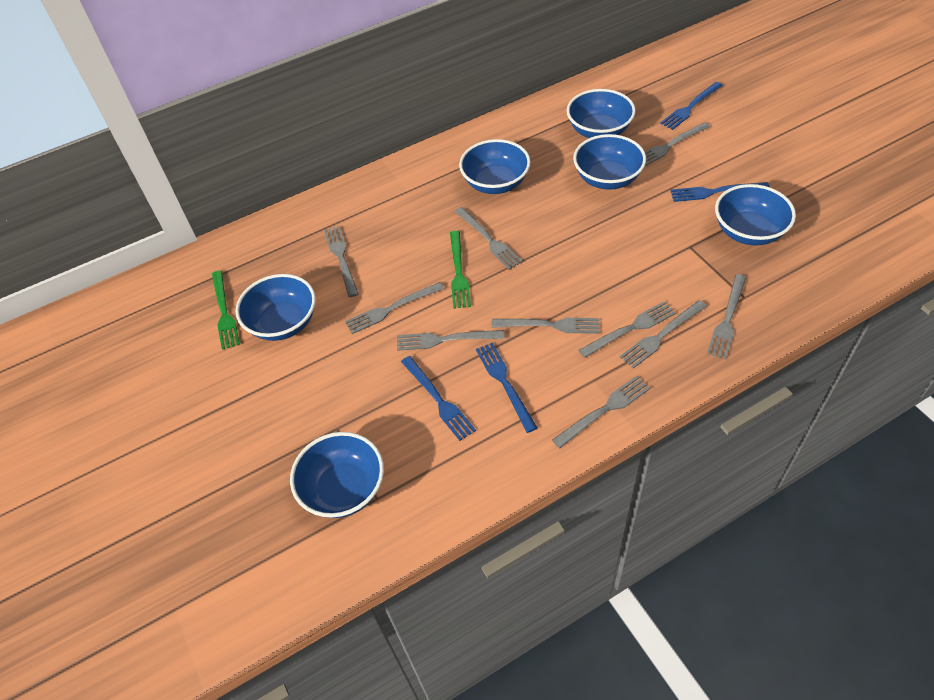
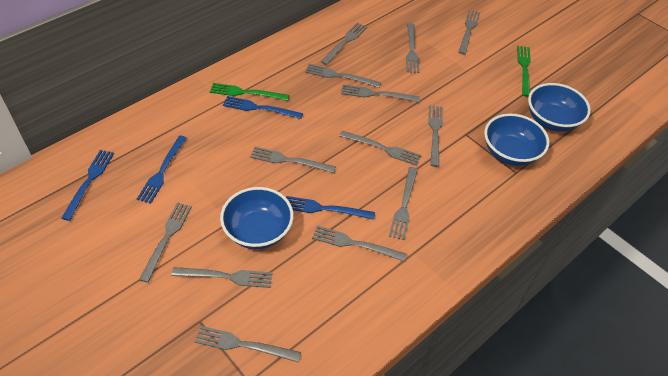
blue bowl: [236,274,316,341] [290,432,384,518] [459,139,531,194] [567,89,636,138] [573,134,646,190] [715,184,796,245] = 6 -> [220,187,294,249] [484,114,549,166] [528,83,591,132] = 3
grey fork: [324,226,359,297] [345,282,444,334] [397,330,505,351] [455,207,523,270] [491,318,600,334] [552,376,650,448] [578,301,676,358] [620,300,707,369] [645,122,710,166] [707,274,747,360] = 10 -> [139,202,192,283] [171,267,272,288] [194,326,301,362] [250,147,336,173] [305,64,381,88] [312,226,406,261] [320,23,367,65] [339,131,421,166] [341,84,420,102] [389,167,418,240] [406,23,419,73] [428,105,443,167] [458,10,480,54] = 13

